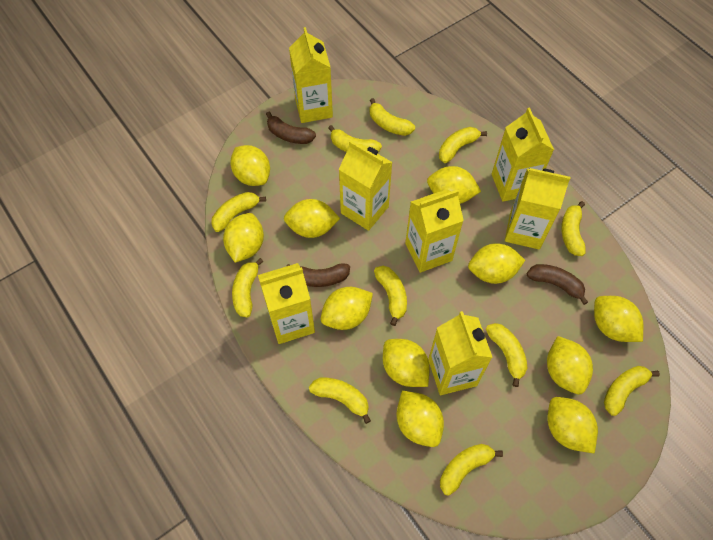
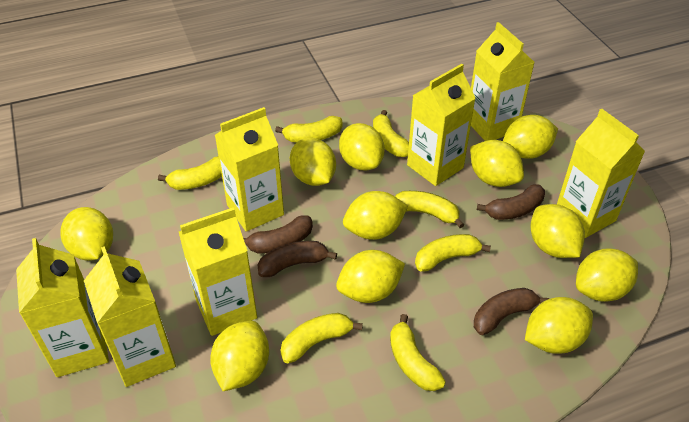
brown banana: [266,112,316,144] [287,263,350,287] [527,264,588,305] = 3 -> [243,215,313,253] [258,241,337,277] [474,288,549,335] [477,184,545,220] = 4
yellow banana: [212,192,266,232] [232,258,264,317] [309,378,371,424] [328,125,382,153] [370,98,415,136] [374,266,407,326] [439,127,487,163] [440,444,503,496] [486,323,527,387] [561,201,586,256] [604,366,660,416] = 11 -> [158,156,222,190] [275,116,342,142] [280,313,363,363] [373,110,409,157] [390,314,446,391] [395,191,464,228] [415,234,491,271] = 7

